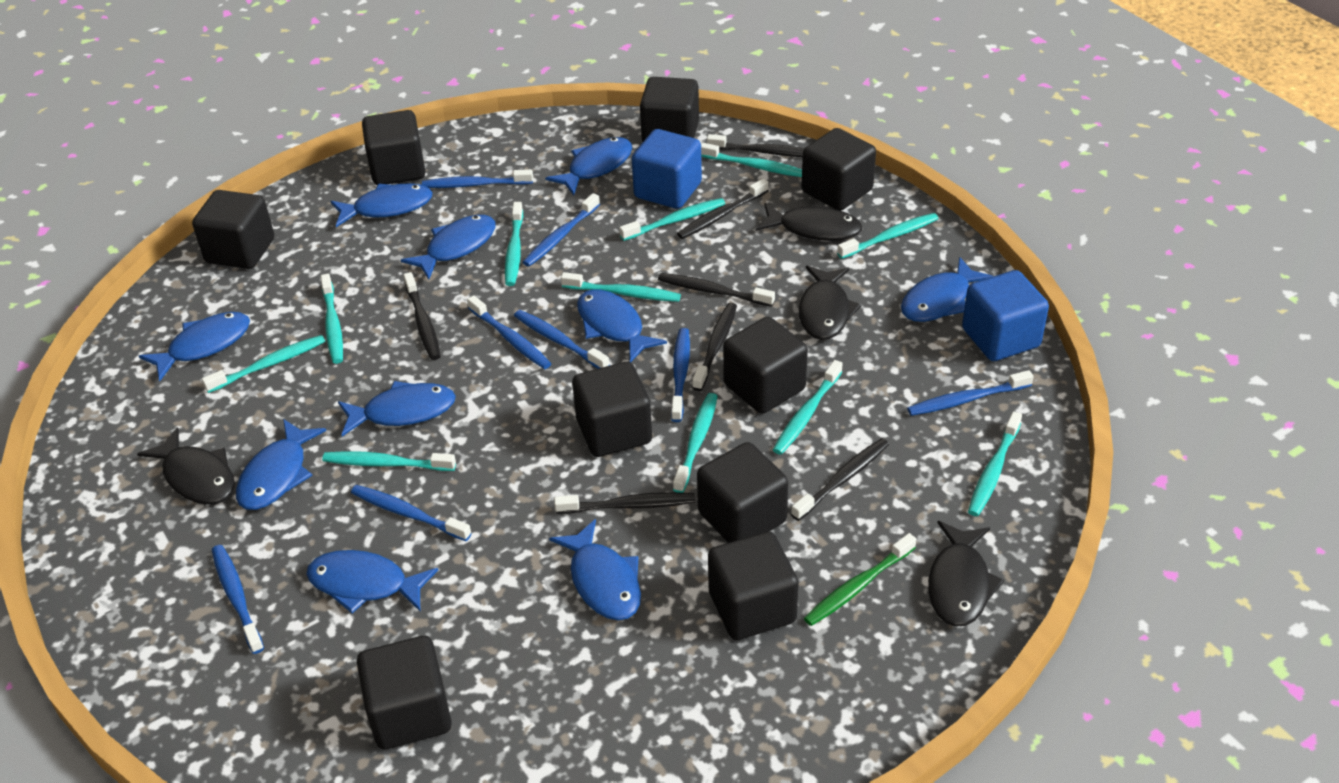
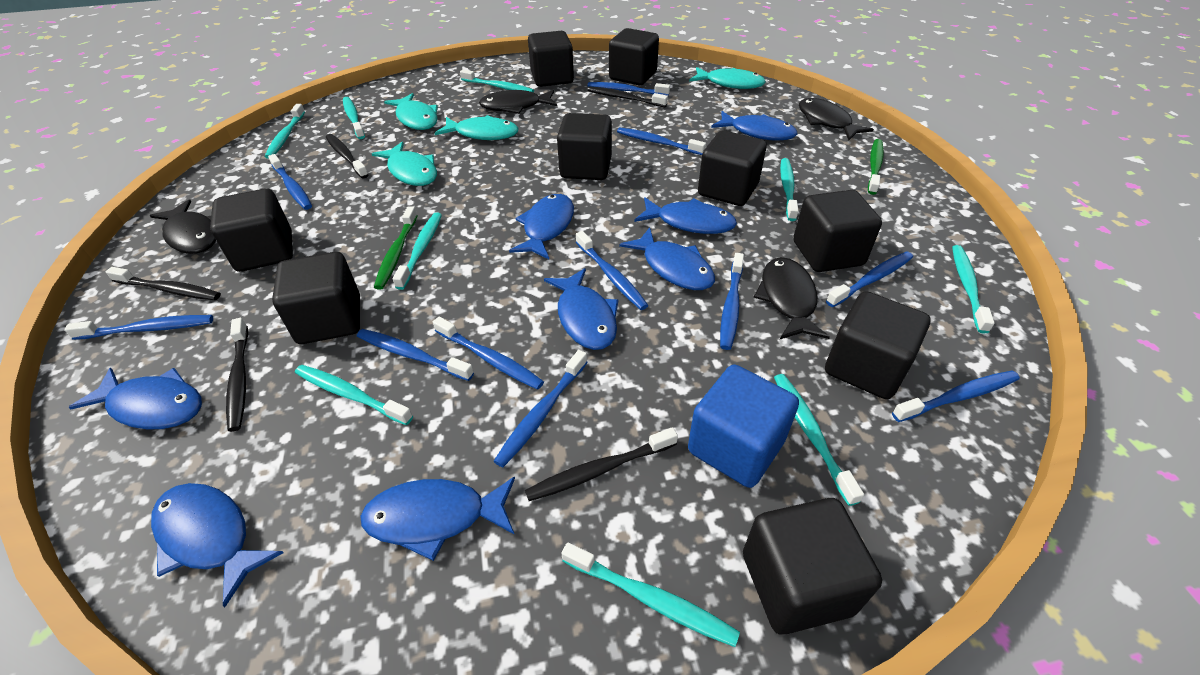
black toothbrush: [403,272,441,360] [554,492,695,514] [658,273,775,307] [677,179,769,239] [692,303,737,391] [707,134,805,157] [791,438,889,521] = 7 -> [106,267,221,300] [226,318,248,432] [326,134,368,178] [525,427,678,501] [587,86,668,107] = 5
blue cube: [632,129,702,209] [962,270,1049,361] = 2 -> [688,365,799,488] = 1
blue fish: [139,312,250,381] [236,419,326,510] [306,550,438,613] [330,183,433,227] [338,381,456,436] [401,215,496,279] [545,137,632,195] [549,519,641,620] [577,289,667,362] [901,257,994,322] = 10 -> [68,368,202,430] [151,483,284,607] [360,476,515,561] [509,194,574,259] [544,268,619,350] [619,227,715,290] [634,197,737,234] [711,111,797,141] = 8
blue toothbrush: [212,545,264,654] [351,485,471,541] [422,169,533,188] [467,295,551,369] [514,310,610,369] [523,193,600,267] [671,328,690,422] [907,370,1034,416] = 8 -> [64,315,213,340] [268,154,312,210] [357,329,474,381] [433,317,544,390] [494,350,588,467] [576,231,648,310] [587,82,670,96] [617,128,706,155] [720,253,744,350] [826,251,913,307] [892,370,1020,422] = 11
green toothbrush: [804,533,916,626] = 1 -> [374,206,418,290] [868,139,884,195] = 2
turquoise fish: none = 0 -> [372,142,437,186] [384,93,438,130] [434,115,518,140] [689,67,766,89] = 4
turquoise toothbrush: [202,335,325,393] [321,274,343,364] [322,451,456,471] [505,202,523,286] [561,272,681,302] [619,198,725,241] [673,393,718,493] [701,143,802,177] [773,360,842,455] [837,213,939,259] [968,411,1022,516] = 11 -> [265,104,305,159] [295,365,413,425] [343,97,365,139] [393,212,442,290] [460,69,534,93] [561,542,740,647] [774,374,864,506] [780,158,798,221] [952,245,995,334] = 9

